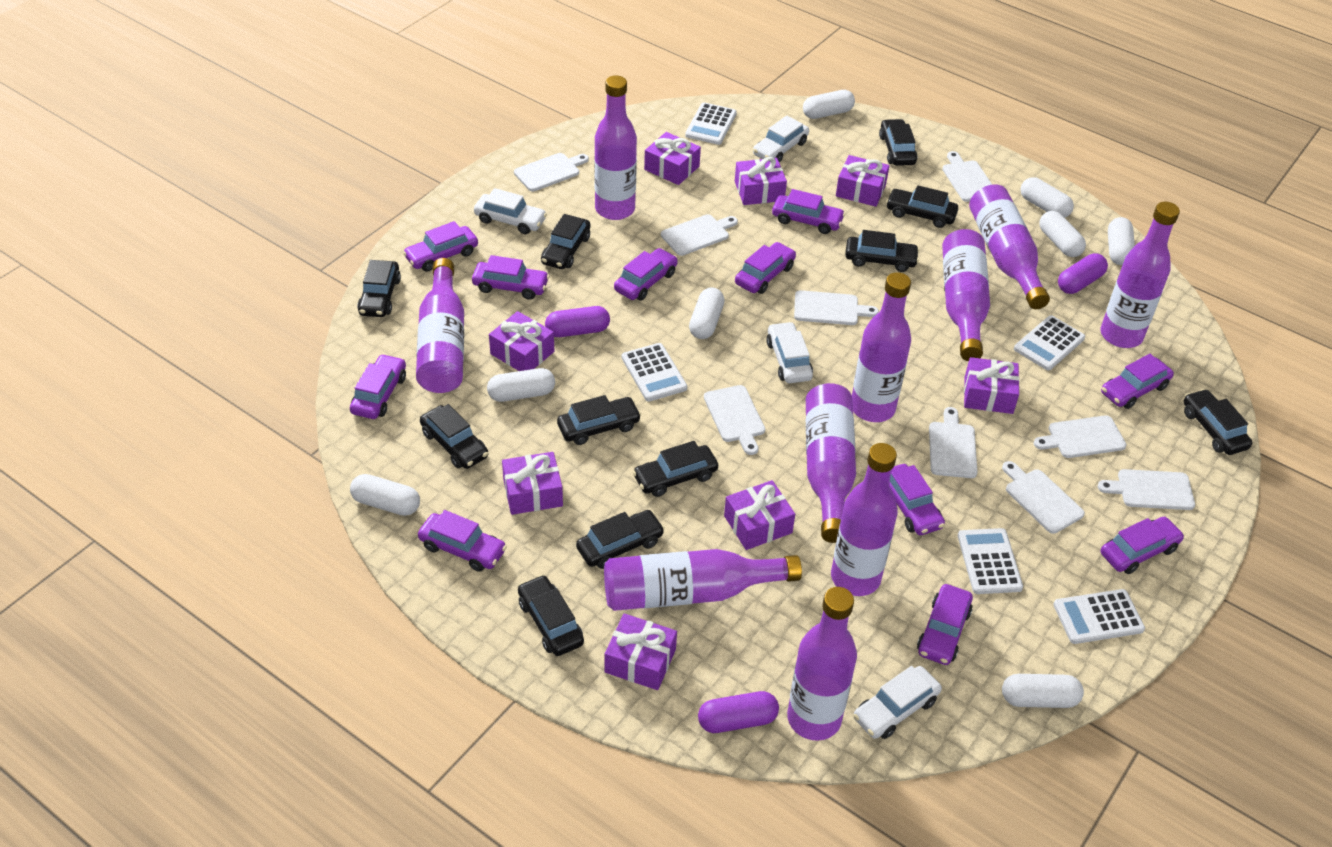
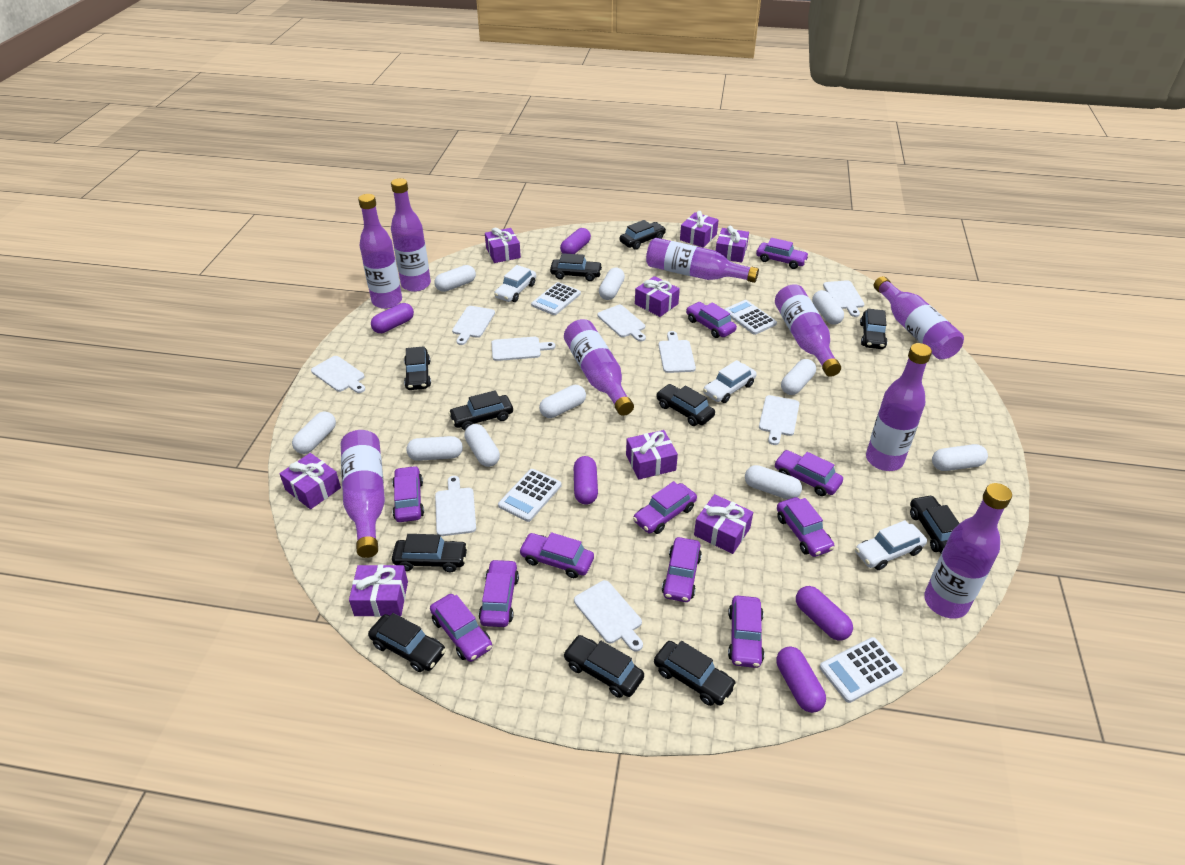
purple bottle: [416,258,464,393] [594,76,637,220] [604,549,802,611] [787,587,857,741] [806,383,856,543] [831,443,898,596] [852,272,911,422] [942,229,990,361] [969,184,1050,309] [1101,202,1180,348] = 10 -> [341,430,385,558] [358,194,402,309] [391,178,431,292] [564,319,634,416] [646,238,759,283] [775,284,841,377] [866,343,932,471] [874,276,964,359] [924,483,1012,619] = 9
purple capsule: [545,306,610,337] [698,691,779,733] [1058,253,1108,294] = 3 -> [371,303,414,333] [560,228,591,254] [574,456,598,505] [777,647,826,713] [796,586,853,640] = 5
white calculator: [622,343,687,402] [685,103,737,145] [958,528,1023,594] [1014,315,1085,371] [1053,589,1145,644] = 5 -> [498,469,561,522] [531,282,581,315] [724,300,777,335] [819,637,903,703] = 4
white capsule: [350,474,420,516] [487,368,555,402] [689,287,725,339] [803,90,855,119] [1002,674,1084,708] [1020,177,1074,218] [1039,211,1086,257] [1108,217,1135,265] = 8 -> [292,411,336,454] [406,436,463,461] [434,265,476,292] [464,424,500,467] [539,385,586,418] [599,268,625,300] [745,465,802,499] [781,359,816,395] [812,290,844,325] [932,444,988,471] = 10
white car: [474,188,547,234] [753,115,809,163] [766,322,813,383] [853,666,942,739] = 4 -> [494,265,536,302] [703,360,757,403] [855,520,927,570] = 3

